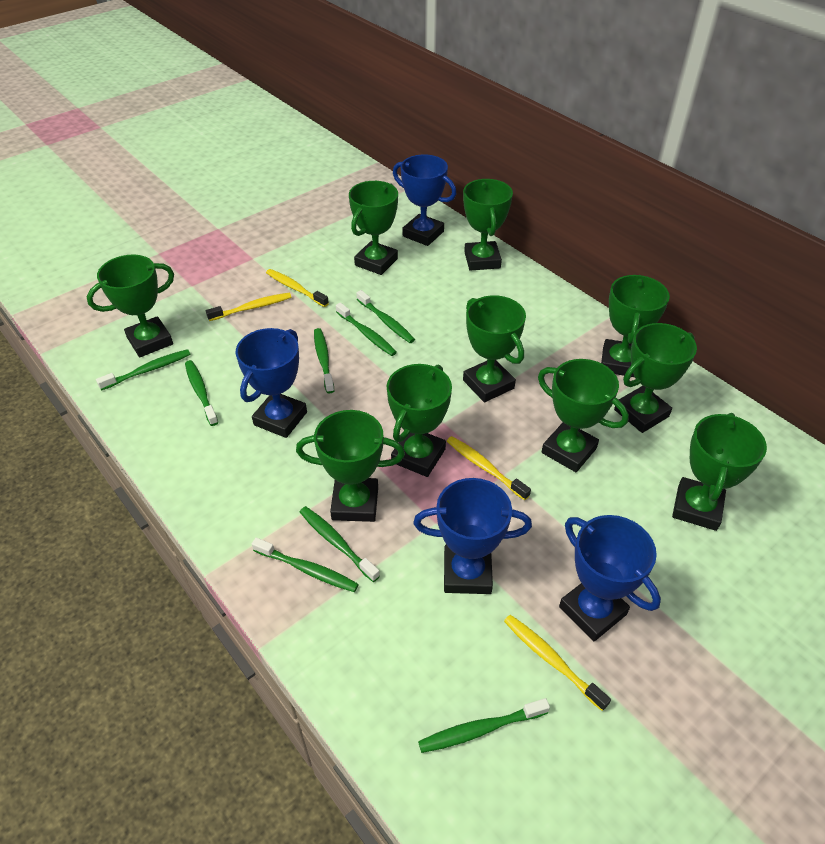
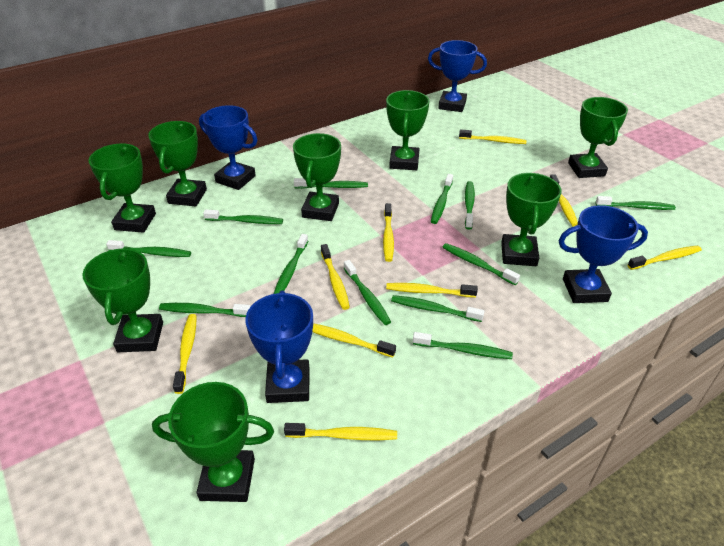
green toothbrush: [96,349,191,391] [185,360,218,426] [252,538,359,592] [300,506,380,582] [314,328,334,393] [336,303,397,356] [356,290,415,343] [418,698,550,753] = 8 -> [106,240,191,257] [159,303,251,317] [203,210,283,224] [274,234,308,294] [294,178,368,189] [344,260,391,325] [391,295,485,322] [413,332,513,359] [431,174,453,224] [443,243,520,285] [465,181,475,230] [596,196,676,210] = 12
green trophy: [87,255,174,357] [296,410,405,522] [349,181,398,275] [387,364,452,477] [463,179,513,271] [463,295,526,402] [538,359,629,472] [601,275,670,377] [614,323,697,433] [672,413,767,531] = 10 -> [82,247,163,352] [88,144,156,233] [148,121,207,206] [152,382,274,502] [293,133,341,221] [386,90,430,170] [501,173,562,266] [568,97,628,178] = 8
yellow toothbrush: [206,293,291,321] [266,269,329,307] [447,436,531,500] [504,615,611,711] = 4 -> [173,314,196,394] [284,423,397,440] [312,323,396,357] [321,244,350,310] [383,203,394,262] [386,283,478,297] [459,129,527,144] [550,174,578,227] [627,246,702,270] = 9

